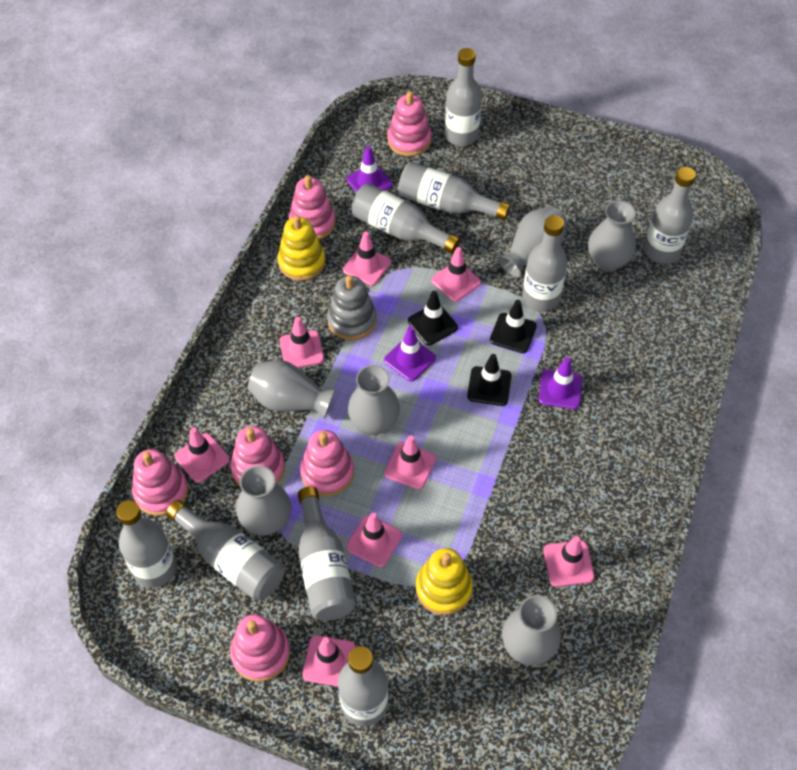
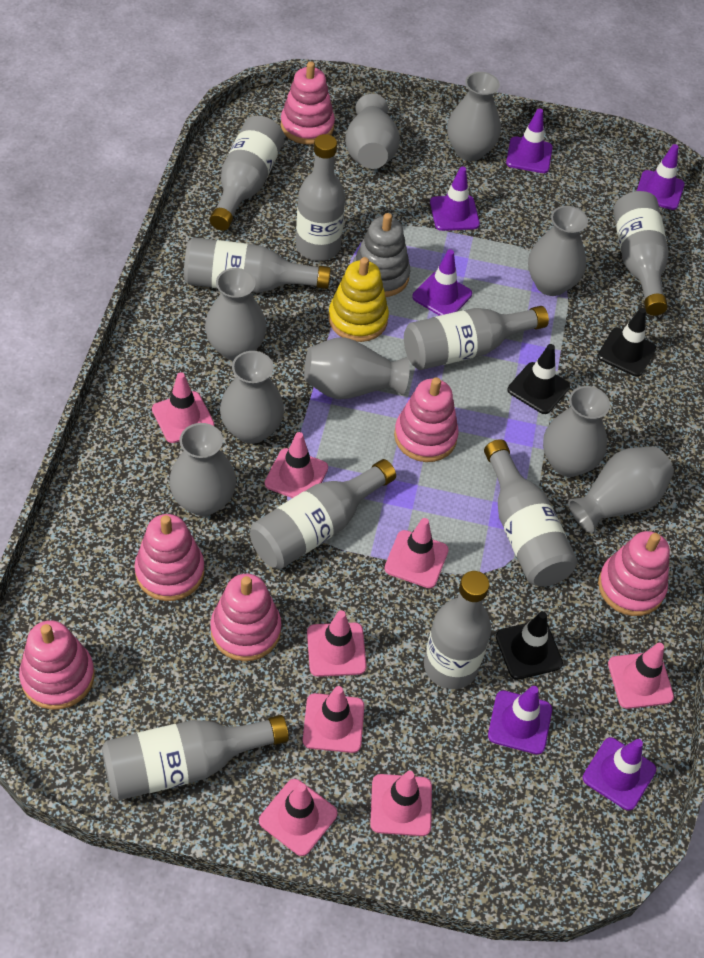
grey vase: [236,465,291,535] [247,360,336,419] [348,365,400,435] [498,206,567,278] [502,595,561,665] [588,200,636,271] = 6 -> [169,423,236,516] [205,268,266,361] [220,351,284,444] [304,337,410,399] [345,94,400,169] [447,72,501,161] [528,206,588,296] [543,386,610,477] [568,446,674,533] = 9
purple traffic cone: [346,146,392,193] [384,326,436,381] [539,357,583,409] = 3 -> [412,249,472,316] [430,166,480,231] [488,686,552,755] [506,108,553,173] [583,738,656,811] [637,144,685,210] = 6
yellow stacking toy: [278,215,326,281] [416,548,473,615] = 2 -> [328,257,389,342] = 1

